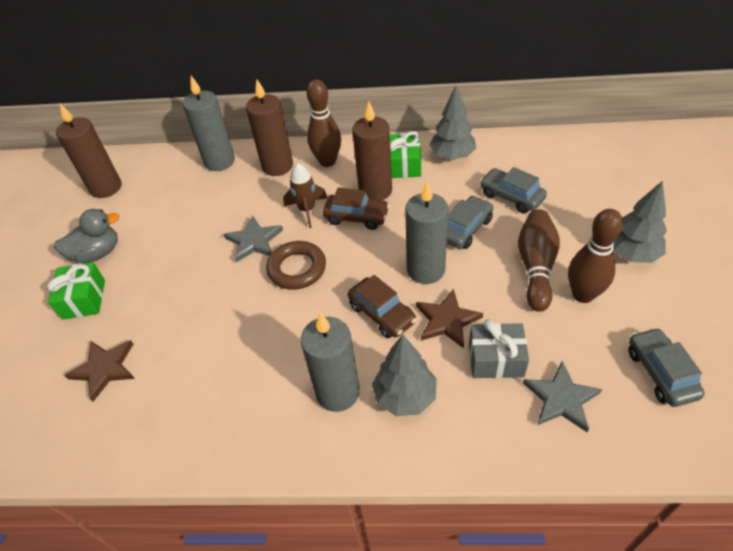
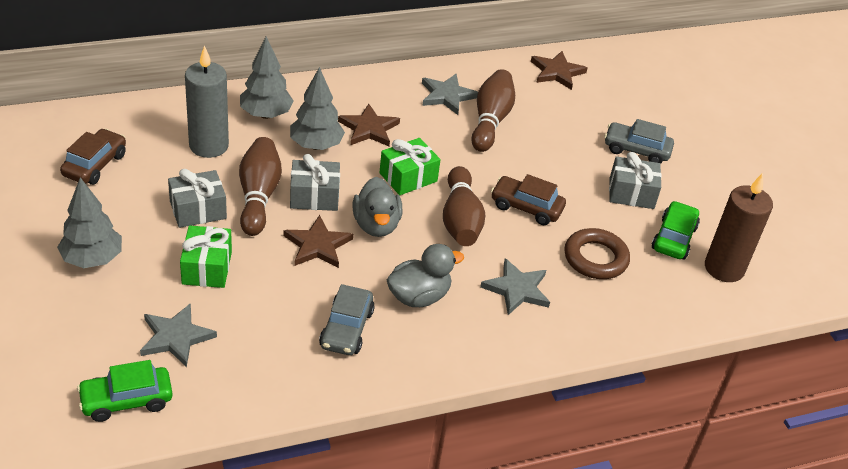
brown candle: [56,104,122,198] [246,79,293,176] [352,101,392,200] = 3 -> [705,173,773,282] = 1
brown rocket: [283,163,327,228] = 1 -> none = 0
brown star: [64,340,135,402] [416,289,483,349] = 2 -> [283,215,353,268] [338,104,400,146] [531,51,587,90] = 3
green car: none = 0 -> [77,360,173,422] [652,201,700,259] = 2
grey candle: [183,76,235,171] [301,313,360,412] [405,181,448,284] = 3 -> [185,45,229,158] = 1
grey car: [447,195,493,249] [480,167,547,214] [628,327,705,407] = 3 -> [319,284,375,355] [604,119,674,164] = 2
grey duck: [54,209,120,263] = 1 -> [353,177,403,237] [387,244,464,307] = 2
grey gift: [469,319,529,378] = 1 -> [168,169,227,228] [290,154,340,211] [609,152,662,209] = 3
grey star: [224,215,283,262] [523,361,602,432] = 2 -> [140,303,217,367] [422,74,478,115] [480,258,550,315] = 3

